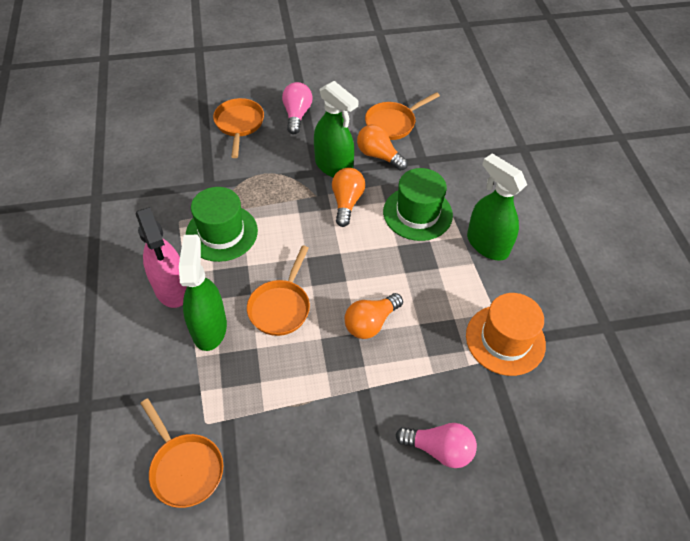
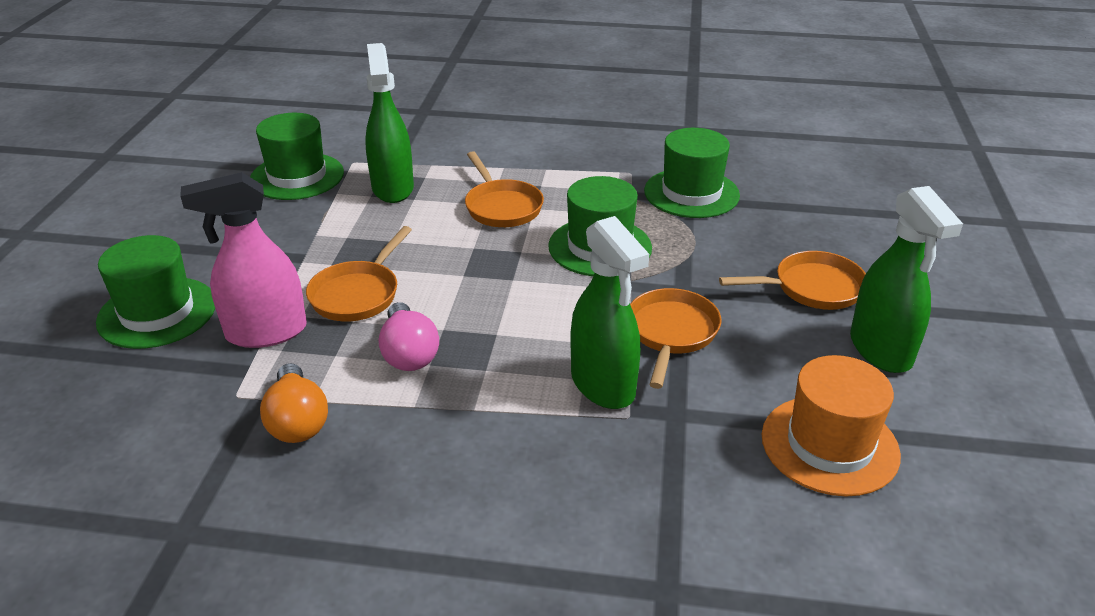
green hat: [186,187,258,262] [383,168,453,241] = 2 -> [96,235,215,349] [250,113,344,200] [548,176,652,276] [644,128,740,218] = 4
orange light bulb: [332,168,365,227] [344,293,403,339] [357,124,408,171] = 3 -> [260,363,328,443] = 1
pink light bulb: [282,82,313,135] [396,423,477,468] = 2 -> [379,302,439,371] = 1

